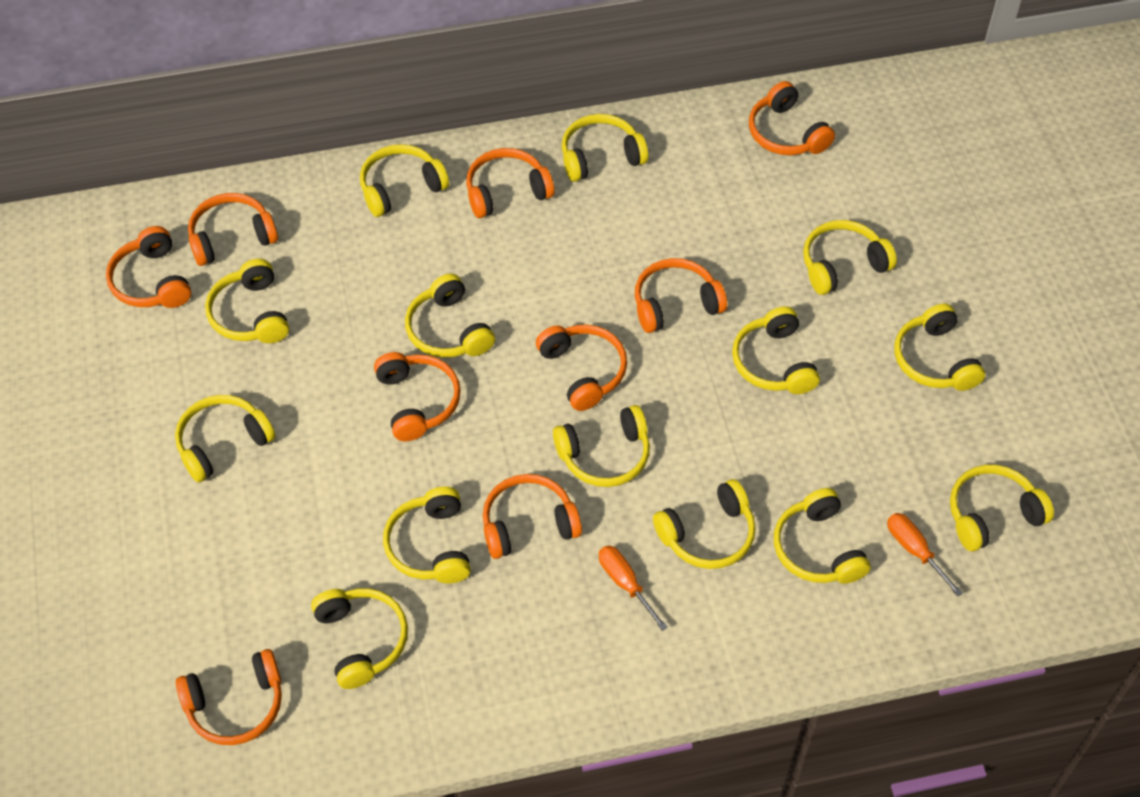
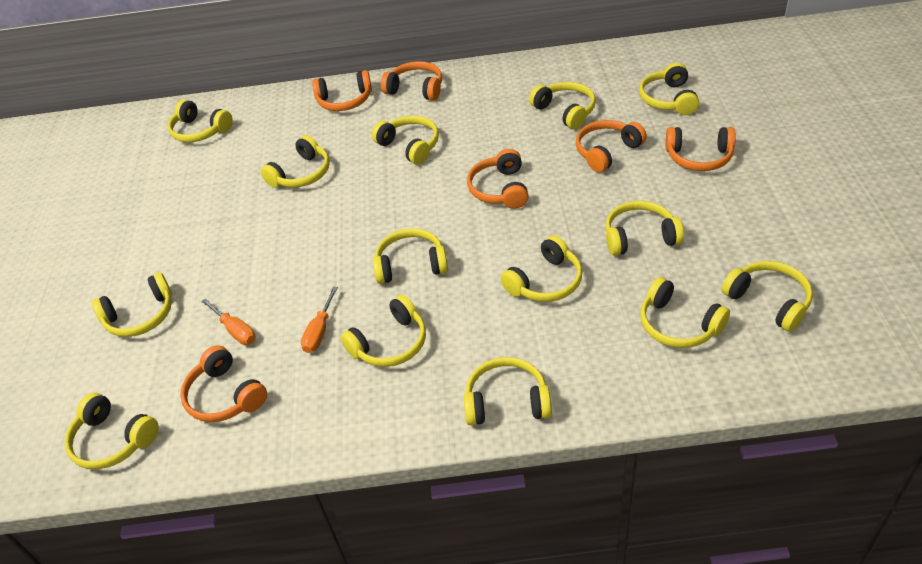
orange headphones: [106,226,191,308] [176,649,282,745] [188,193,278,266] [374,352,461,441] [466,148,555,218] [483,474,582,559] [536,325,627,411] [635,258,727,333] [749,81,835,155] = 9 -> [180,345,267,422] [312,70,372,111] [381,61,442,100] [467,149,529,209] [576,120,647,173] [666,127,736,171] = 6

